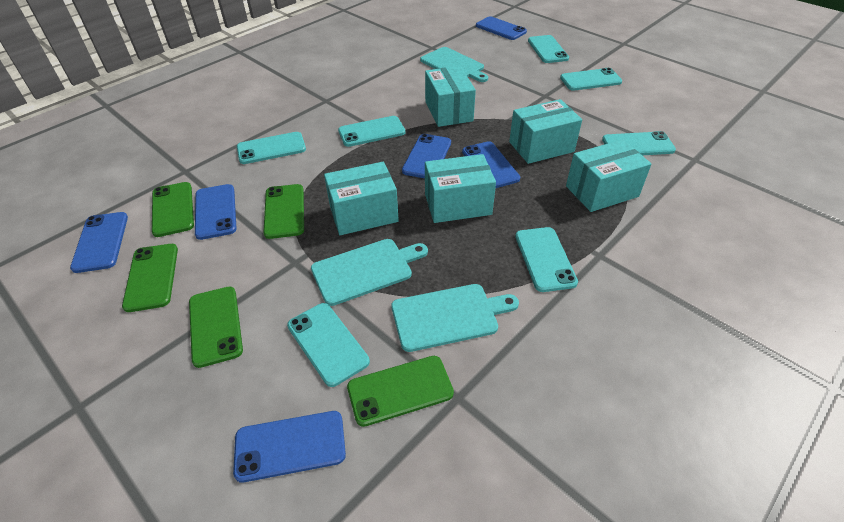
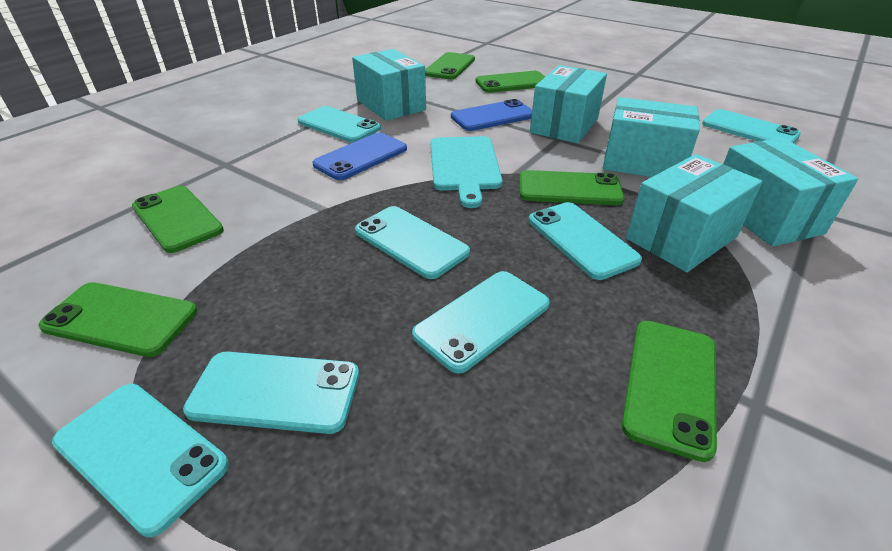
blue phone: [70,212,128,273] [195,184,237,240] [233,411,346,483] [402,134,451,178] [462,141,520,188] [476,16,527,40] = 6 -> [312,133,407,180] [451,99,532,131] = 2
green phone: [122,244,178,312] [152,182,194,237] [189,287,243,368] [263,184,304,239] [347,356,454,427] = 5 -> [38,282,197,357] [132,186,224,253] [425,52,475,79] [476,71,545,93] [519,170,625,205] [622,321,717,462] = 6
turquoise cutting board: [311,239,428,306] [391,284,519,352] [420,47,488,82] = 3 -> [430,136,503,208] = 1

